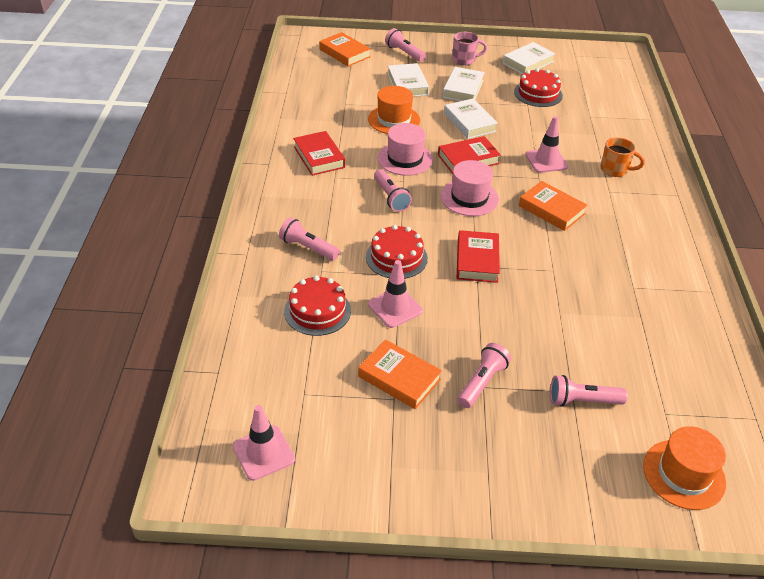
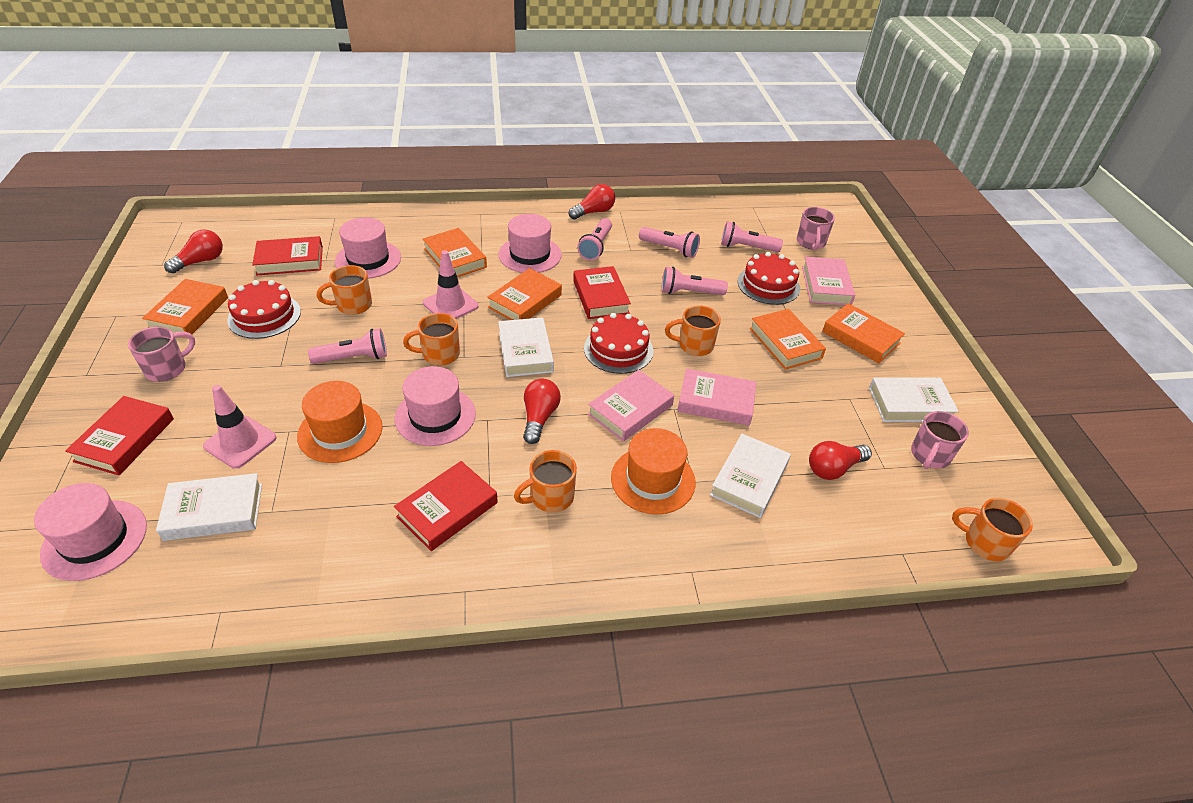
orange book: [319,32,371,67] [358,339,442,409] [519,181,588,231] = 3 -> [142,279,228,338] [423,228,487,277] [487,268,562,320] [749,309,826,369] [822,303,905,363] = 5
orange mug: [600,137,645,177] = 1 -> [317,265,372,315] [403,313,460,365] [514,450,577,513] [665,305,721,356] [952,498,1033,561] = 5
pink book: none = 0 -> [588,370,674,441] [677,368,756,426] [802,257,855,305] = 3
pink hat: [377,123,433,176] [440,160,499,216] = 2 -> [34,483,147,581] [335,217,401,279] [394,366,476,446] [499,214,562,273] = 4
pink mug: [452,32,487,65] = 1 -> [128,327,195,382] [797,207,835,250] [911,411,969,469] = 3
pink traffic cone: [233,405,295,481] [368,260,423,328] [526,116,568,173] = 3 -> [203,385,277,469] [423,250,479,319] = 2
red book: [293,131,345,176] [438,136,501,174] [457,230,500,283] = 3 -> [65,396,174,476] [252,236,323,276] [394,461,498,551] [573,266,631,319] = 4
red light bulb: none = 0 -> [164,230,223,274] [523,379,561,444] [569,184,615,219] [809,441,872,480] = 4

